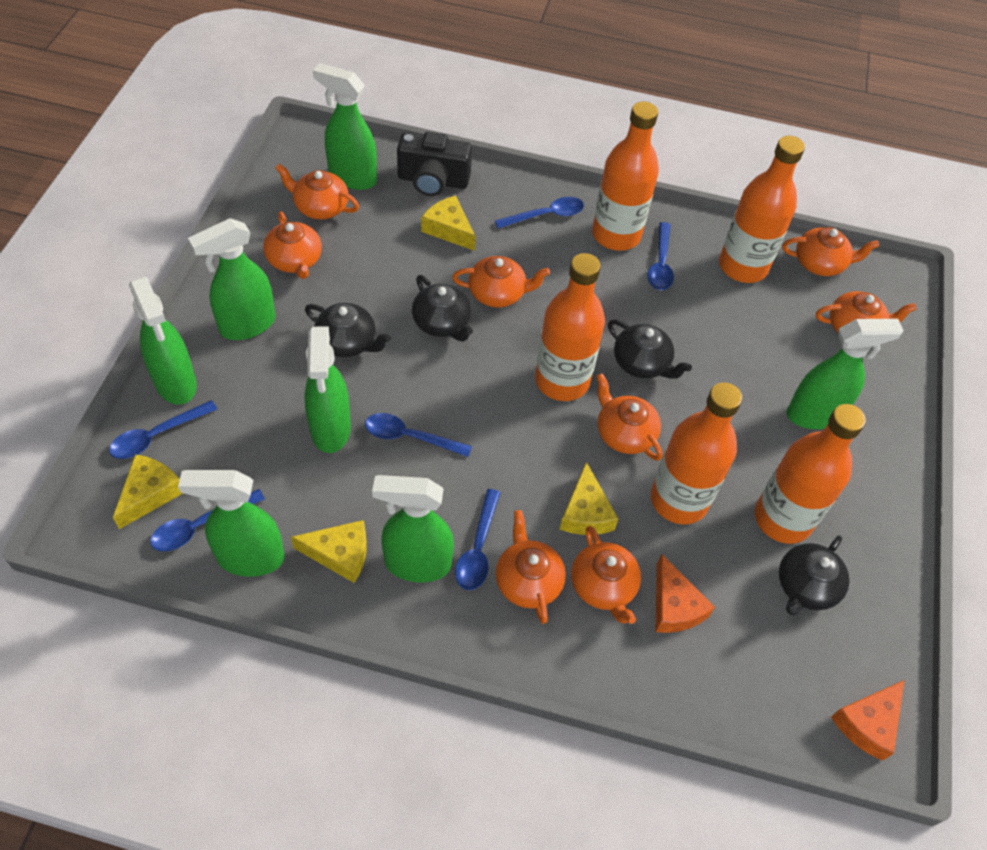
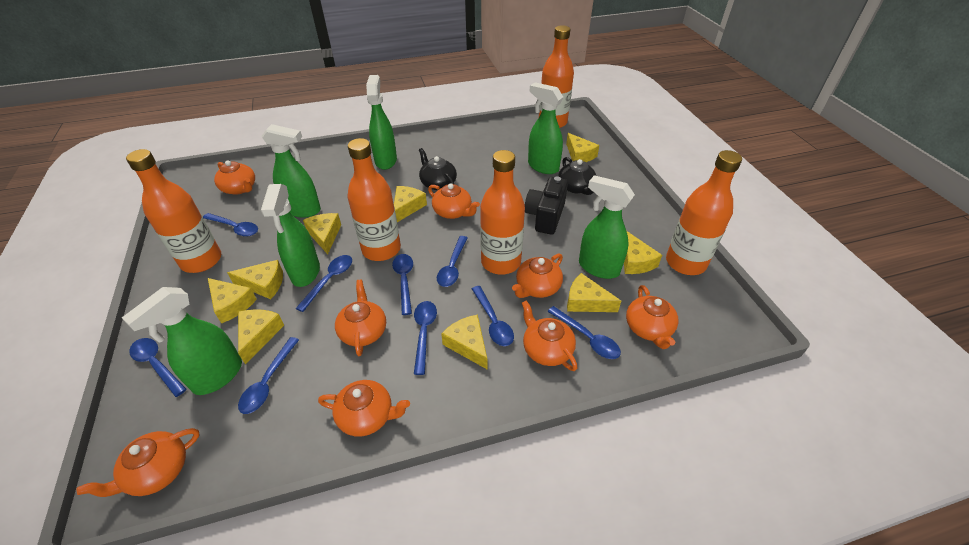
black teapot: [305,303,391,357] [412,275,473,342] [608,320,692,379] [779,536,849,615] = 4 -> [419,148,457,190] [558,157,596,195] = 2
blue spoon: [109,400,218,459] [150,489,265,552] [365,413,472,457] [455,489,501,590] [495,197,584,229] [647,222,674,290] = 6 -> [129,338,187,397] [203,213,258,237] [238,337,299,414] [296,255,352,312] [392,254,413,315] [414,301,437,375] [437,236,468,287] [472,286,514,346] [547,306,621,359] = 9
green spray bottle: [129,277,197,405] [178,470,285,577] [188,218,275,340] [304,326,351,453] [313,63,377,190] [372,475,454,583] [787,319,904,429] = 7 -> [122,287,242,395] [261,184,320,287] [262,124,321,218] [366,75,397,170] [528,82,563,174] [579,175,635,279] = 6
orange cheese: [656,554,715,633] [831,680,905,761] = 2 -> none = 0
yellow cheese: [113,455,183,529] [291,520,367,583] [421,195,476,251] [559,462,618,535] = 4 -> [208,278,257,323] [227,260,283,299] [238,309,284,364] [303,213,341,254] [394,186,427,222] [441,314,487,369] [566,133,599,162] [567,273,621,312] [624,231,662,274] = 9

